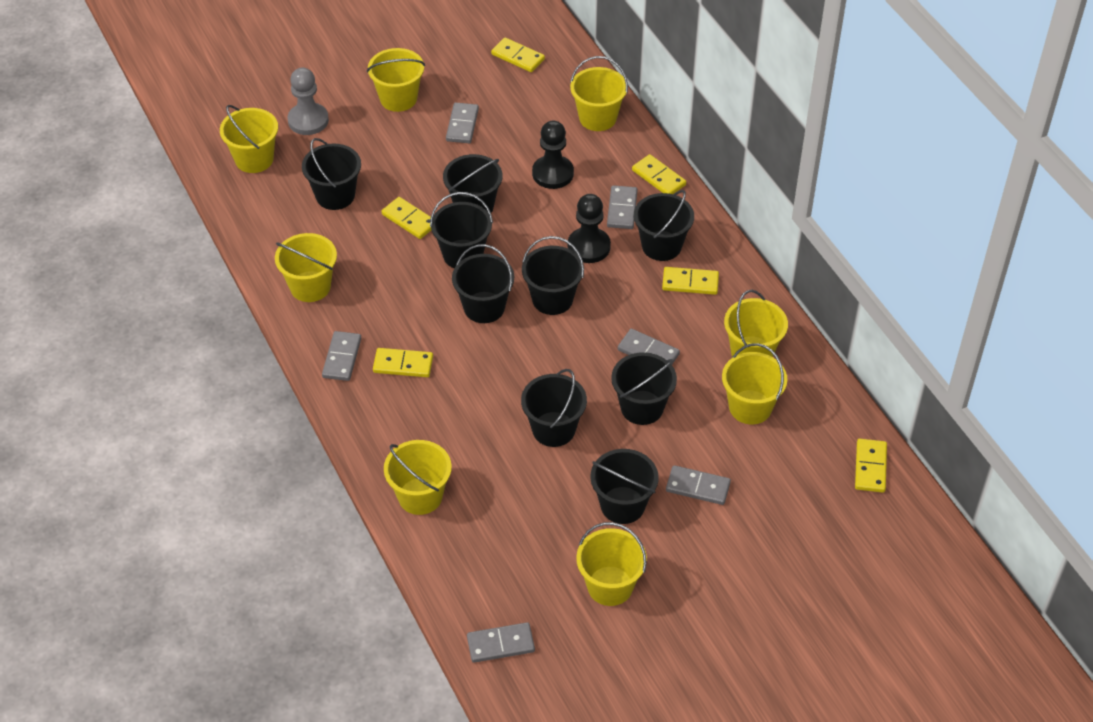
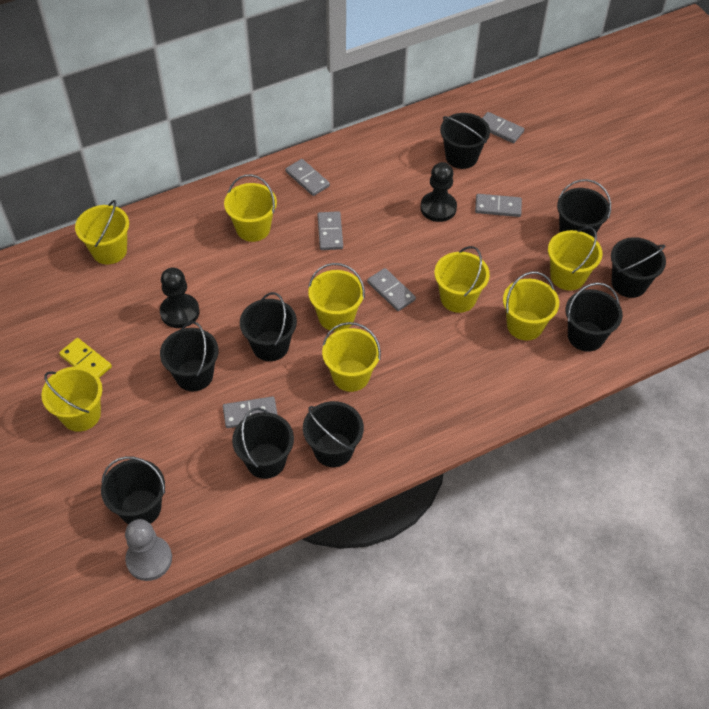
yellow domino: [373,348,433,377] [382,197,432,239] [491,37,545,72] [632,154,686,194] [662,267,719,295] [855,439,887,493] = 6 -> [59,338,112,378] = 1

